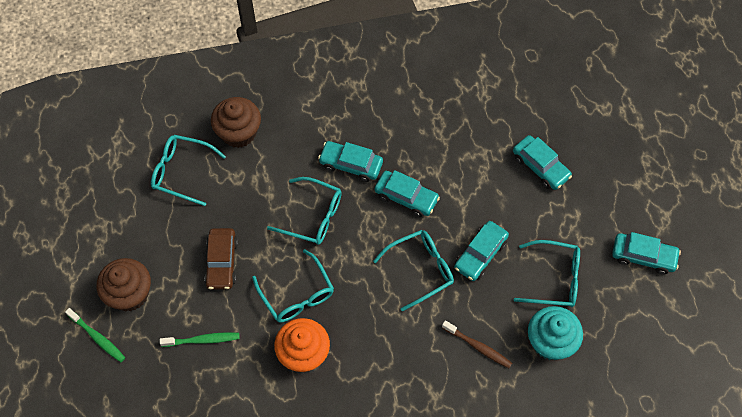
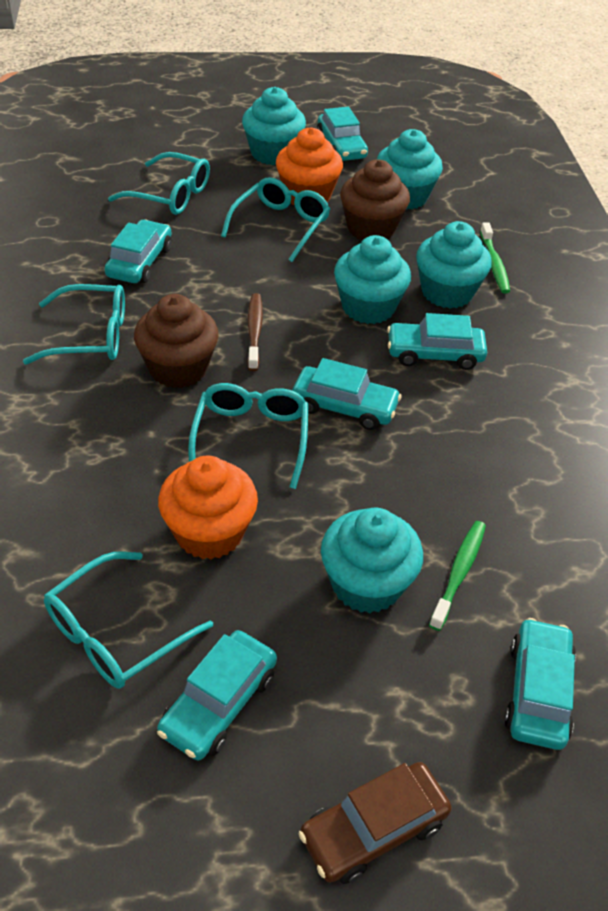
orange cupcake: [274,318,330,372] = 1 -> [158,456,258,560] [276,127,343,205] = 2
turquoise car: [318,141,383,182] [374,170,440,217] [454,221,509,281] [513,135,572,190] [612,232,681,274] = 5 -> [105,220,172,283] [157,630,277,761] [292,358,402,430] [317,107,368,161] [387,313,487,370] [504,618,576,750] = 6
turquoise cupcake: [528,306,583,360] = 1 -> [242,87,306,165] [321,507,423,613] [334,235,411,324] [377,129,443,210] [416,221,492,309] = 5

